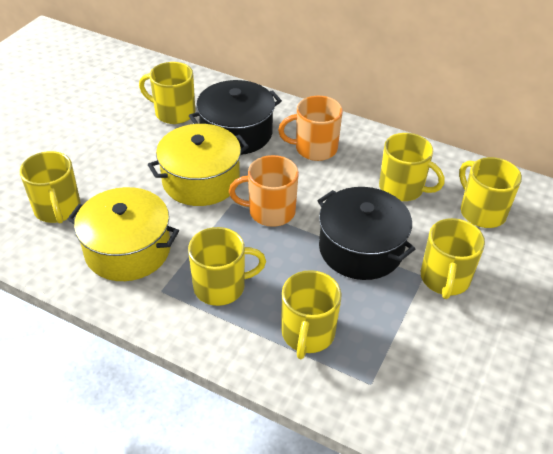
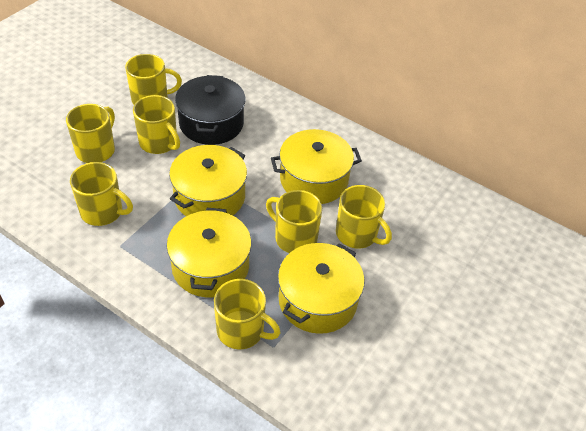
black pot: [189,80,282,155] [317,187,415,280] = 2 -> [175,75,245,145] = 1
orange mug: [229,155,299,227] [278,96,343,161] = 2 -> none = 0
yellow pot: [67,187,179,281] [148,124,249,206] = 2 -> [167,208,251,297] [169,145,247,216] [271,129,362,204] [278,243,365,334] = 4

